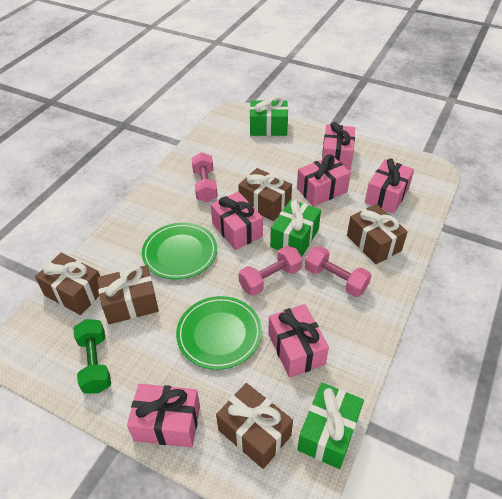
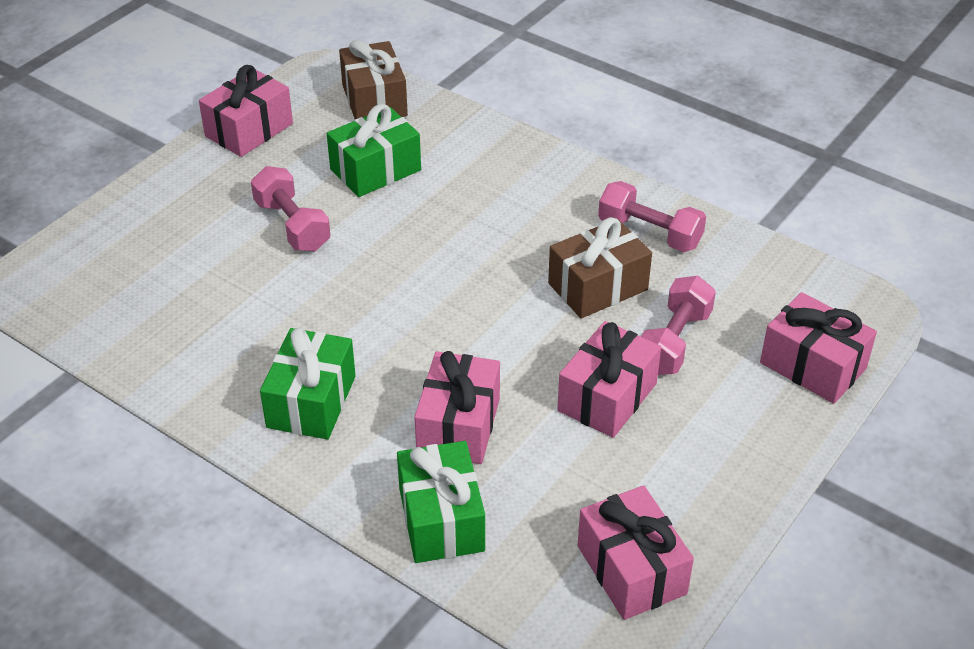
brown gift: [35,252,100,315] [97,265,159,324] [216,383,293,469] [238,168,292,221] [347,204,408,264] = 5 -> [339,40,408,119] [548,217,652,318] = 2
green dumbbell: [73,319,111,394] = 1 -> none = 0
green plate: [142,222,217,280] [176,296,262,370] = 2 -> none = 0
pink gift: [127,384,200,448] [211,192,263,250] [268,304,329,378] [297,154,351,206] [322,122,355,171] [365,159,414,213] = 6 -> [199,65,293,157] [414,351,500,464] [557,321,661,438] [578,485,694,620] [760,292,877,404] = 5

